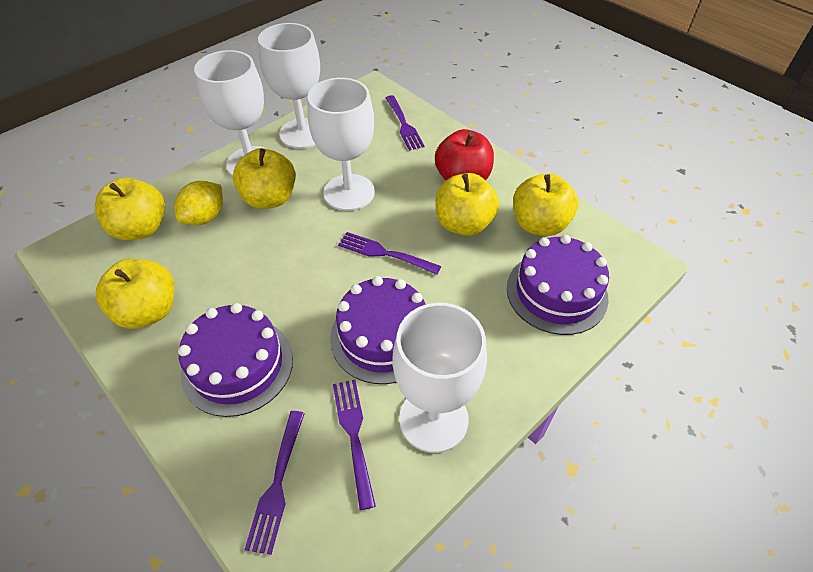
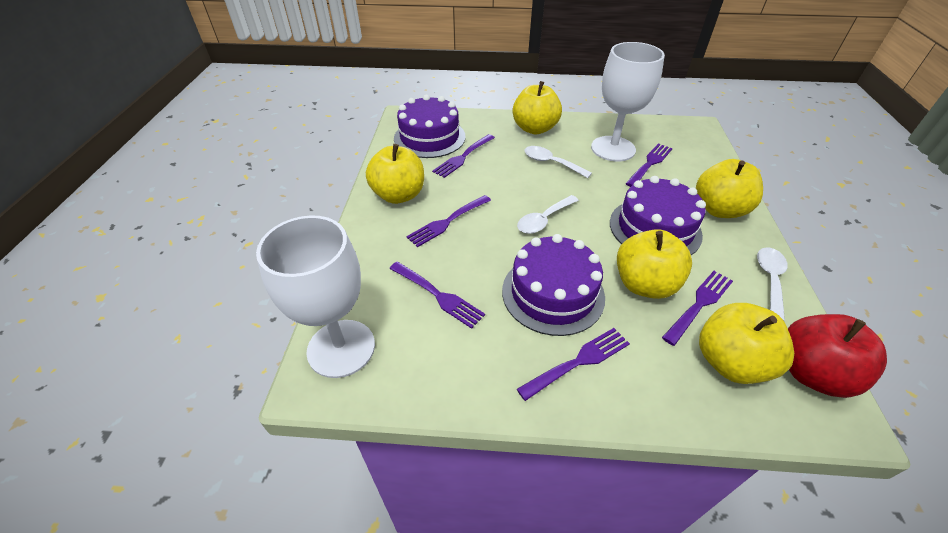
purple fork: [244,411,305,555] [333,380,376,510] [338,232,441,275] [386,95,425,150] = 4 -> [389,262,485,329] [406,195,491,247] [432,134,495,178] [517,328,630,401] [625,143,673,187] [662,271,733,346] = 6
white goblet: [194,50,267,176] [258,23,320,149] [307,78,375,211] [392,303,487,453] = 4 -> [256,215,375,378] [591,42,665,161] = 2
white spoon: none = 0 -> [517,195,579,234] [525,146,592,178] [757,247,788,321] = 3
yellow lemon: [175,181,223,225] = 1 -> none = 0

